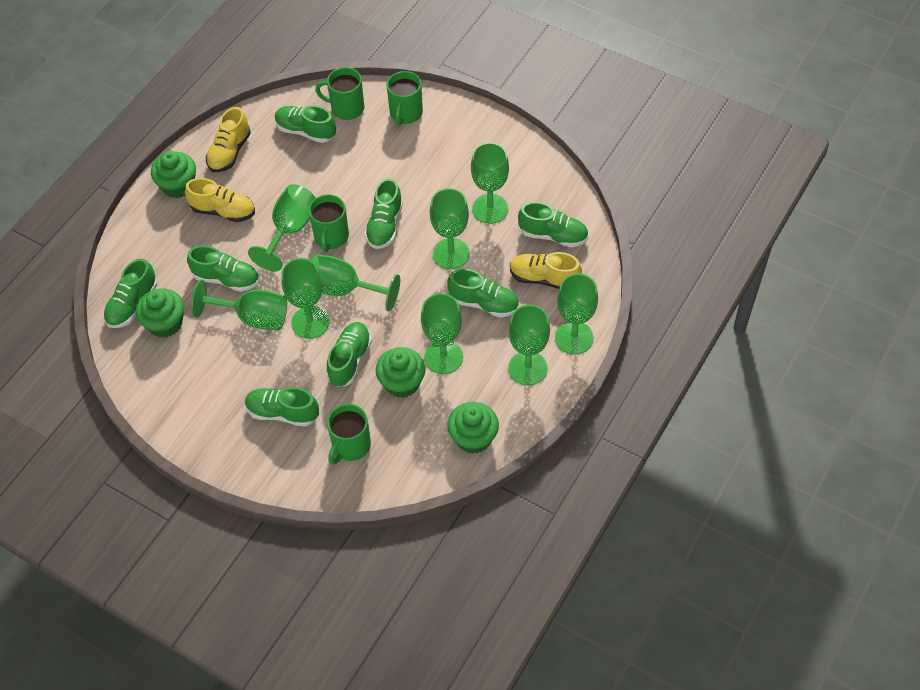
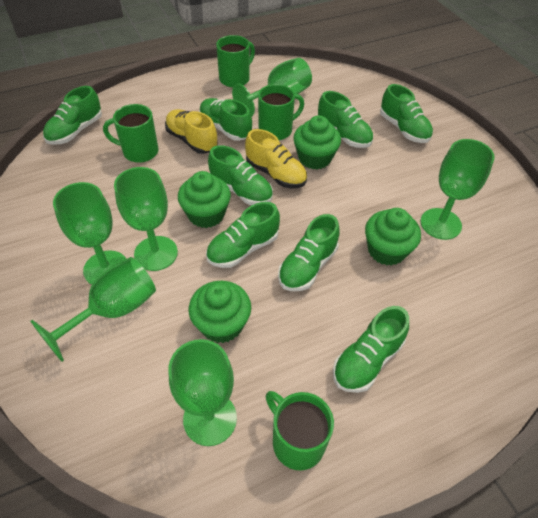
green goblet: [191,280,287,330] [248,184,315,272] [281,258,329,339] [311,254,400,311] [421,293,463,374] [430,188,470,269] [471,142,509,224] [509,305,550,385] [555,273,598,355] = 9 -> [30,257,156,362] [53,182,126,285] [114,167,178,271] [169,339,237,446] [232,58,312,117] [421,139,495,240] = 6
yellow shoe: [185,178,255,222] [206,107,251,172] [510,252,582,289] = 3 -> [165,109,218,154] [245,129,307,188] = 2

